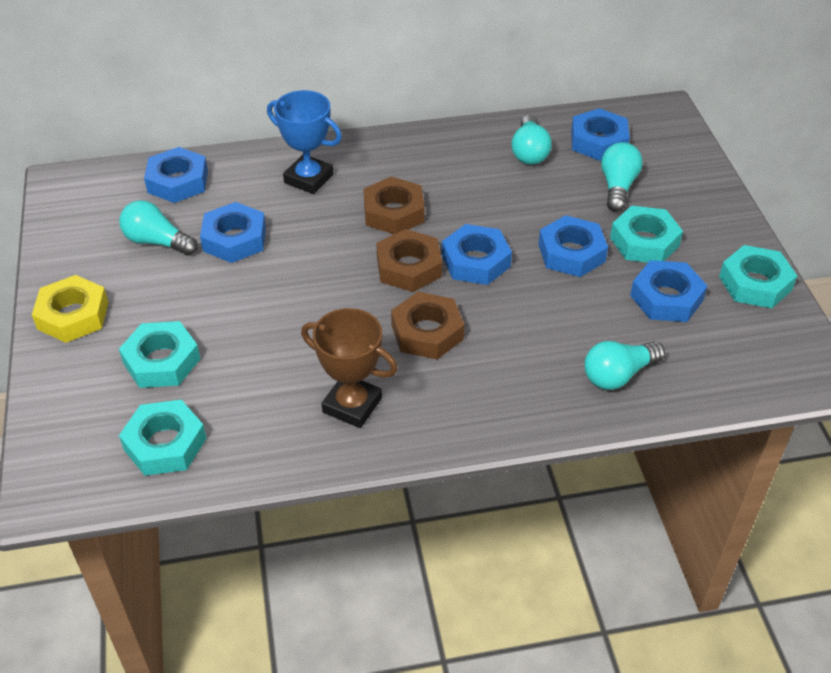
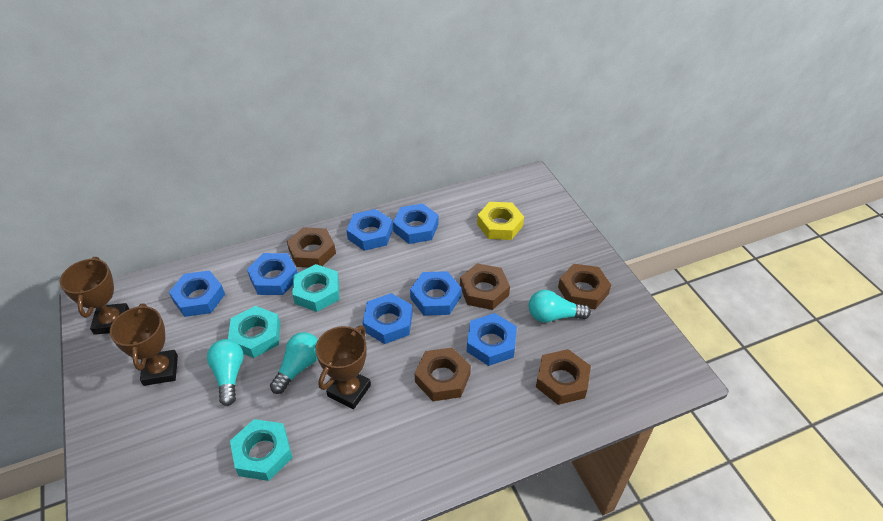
blue nut: [144,147,208,203] [200,202,266,263] [442,224,512,285] [538,215,608,277] [571,108,630,161] [630,260,707,322] = 6 -> [169,270,225,317] [247,253,298,295] [346,209,393,251] [363,293,413,344] [393,203,439,244] [410,271,462,316] [467,313,517,366] = 7
blue trophy: [267,90,342,194] = 1 -> none = 0
brown nut: [363,176,425,234] [377,229,442,292] [391,292,464,359] = 3 -> [287,227,336,268] [414,347,471,401] [460,263,510,310] [536,349,591,405] [558,264,611,309] = 5
brown trophy: [301,308,398,428] = 1 -> [60,257,129,335] [110,304,178,386] [315,326,371,409] = 3
turquoise light bulb: [119,200,197,256] [512,115,552,165] [585,341,665,390] [601,142,643,212] = 4 -> [207,339,244,406] [270,332,318,394] [529,290,591,323] = 3
turquoise nut: [119,321,200,388] [119,400,207,476] [610,205,683,263] [719,245,797,308] = 4 -> [228,306,280,358] [230,419,292,481] [292,264,339,312] = 3

